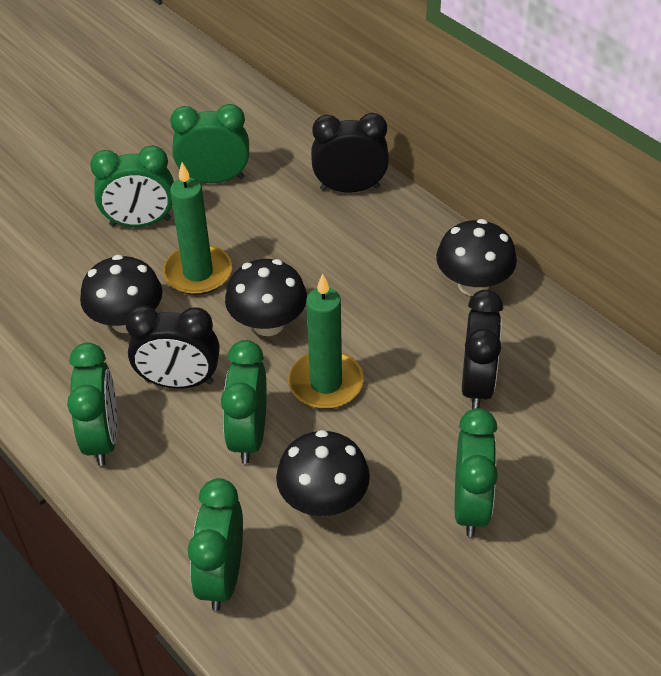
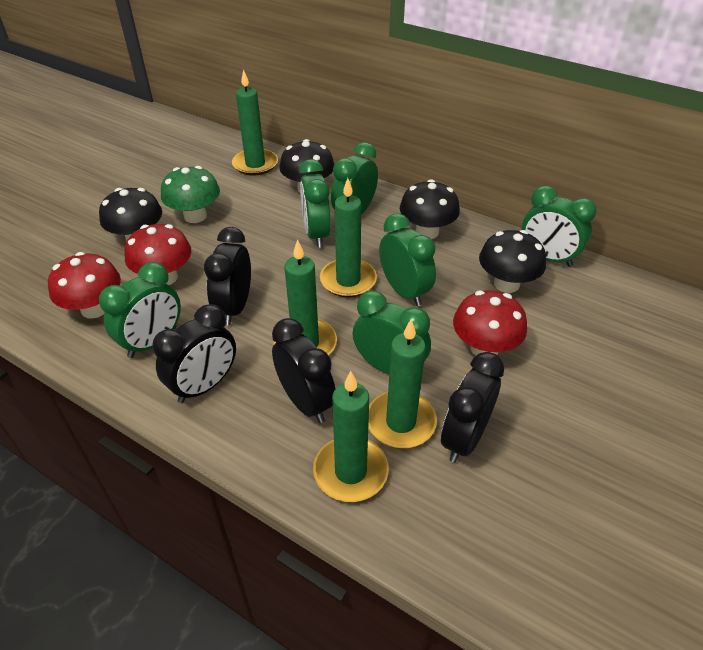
black clock: [125,306,220,389] [311,113,389,193] [462,290,503,409] = 3 -> [152,304,236,403] [204,227,251,325] [272,318,336,423] [441,352,504,463] = 4
green candle: [163,162,232,295] [288,274,364,409] = 2 -> [232,69,278,176] [274,239,337,355] [313,371,389,502] [320,178,377,297] [368,320,437,448] = 5
green mushroom: none = 0 -> [161,166,220,223] = 1
red mushroom: none = 0 -> [48,252,121,319] [124,224,191,285] [453,290,527,356] = 3

